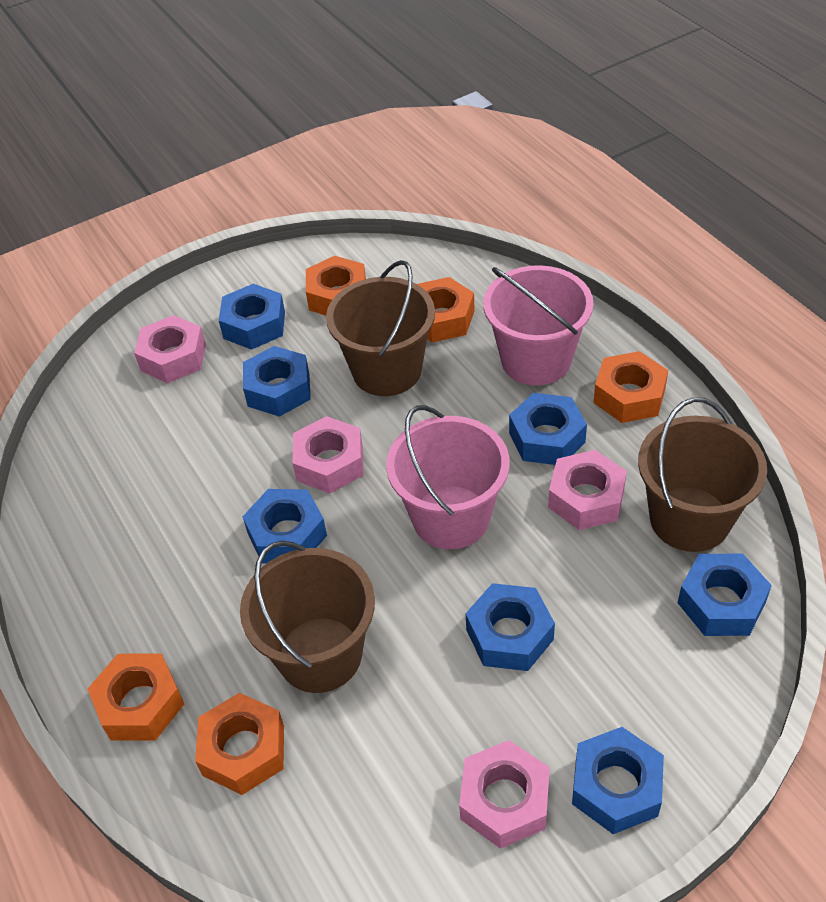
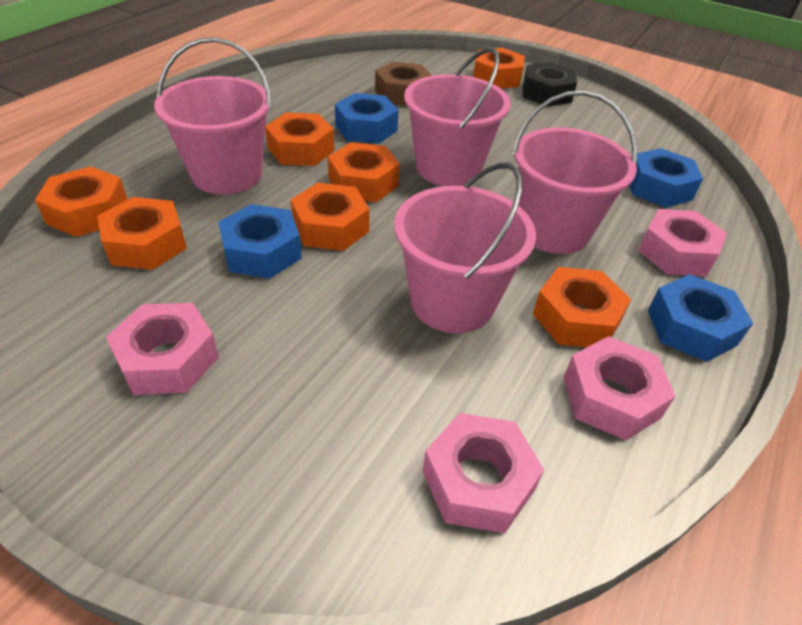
black nut: none = 0 -> [523,62,577,106] = 1
blue nut: [219,284,285,350] [242,489,327,564] [243,346,311,417] [466,583,555,671] [509,393,587,465] [572,727,664,834] [678,554,772,636] = 7 -> [218,204,302,279] [335,93,398,144] [629,148,703,208] [648,274,753,362] = 4
brown bucket: [240,541,375,693] [326,260,435,396] [638,397,767,552] = 3 -> none = 0
brown nut: none = 0 -> [375,61,432,106] = 1
orange nut: [88,653,184,740] [195,693,284,795] [306,256,366,316] [417,277,475,343] [593,351,668,423] = 5 -> [35,167,128,237] [97,197,187,270] [265,113,334,166] [291,183,370,251] [328,142,400,202] [473,48,525,89] [533,267,631,347] = 7
pink bucket: [386,405,509,549] [483,265,594,386] = 2 -> [154,37,272,194] [394,162,536,333] [404,48,511,186] [512,90,638,254] = 4

